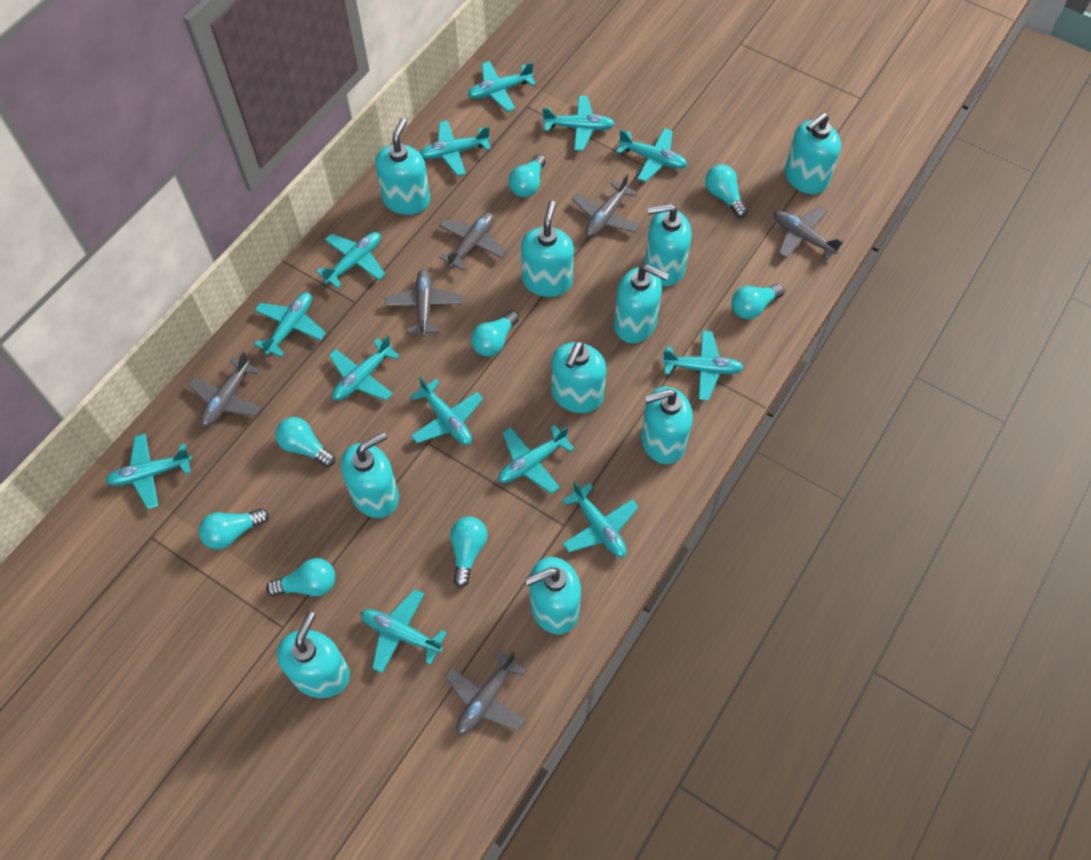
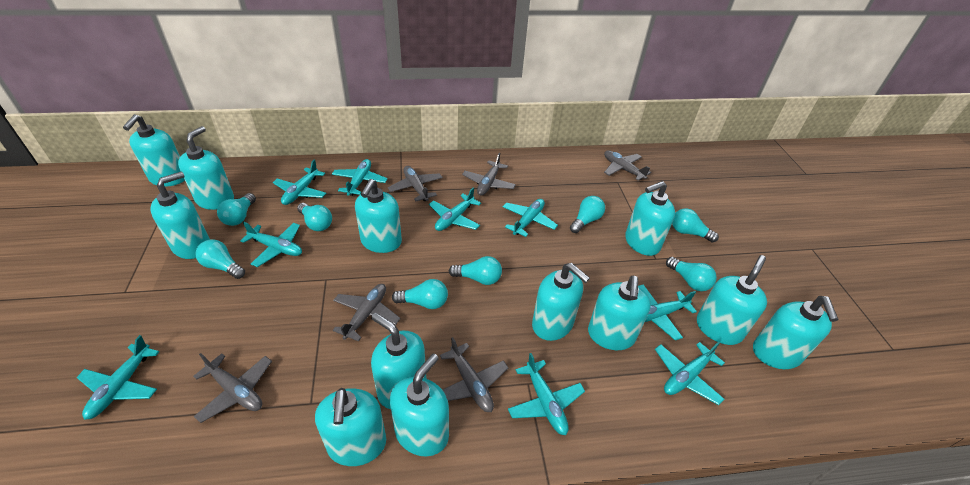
turquoise plane: [105,434,192,509] [254,292,326,357] [316,232,385,288] [329,335,400,401] [361,589,447,673] [410,376,483,445] [420,120,491,176] [467,61,536,112] [498,425,575,494] [542,96,615,151] [562,481,638,557] [616,128,687,182] [662,330,744,400] = 13 -> [76,335,159,420] [240,222,302,267] [273,159,327,205] [332,159,388,196] [429,187,481,231] [503,199,558,237] [508,353,585,435] [638,284,697,340] [655,342,725,405] = 9
turquoise soap dispenser: [277,612,350,698] [341,432,399,518] [375,118,430,215] [521,201,574,297] [525,557,581,634] [551,341,606,413] [614,264,669,343] [641,387,693,464] [645,204,692,286] [785,113,841,194] = 10 -> [123,114,185,187] [150,171,210,259] [178,126,234,210] [315,388,386,466] [355,179,402,253] [371,313,426,409] [390,353,449,456] [532,263,590,341] [588,276,651,350] [625,181,675,256] [697,255,767,345] [753,296,839,369] = 12

